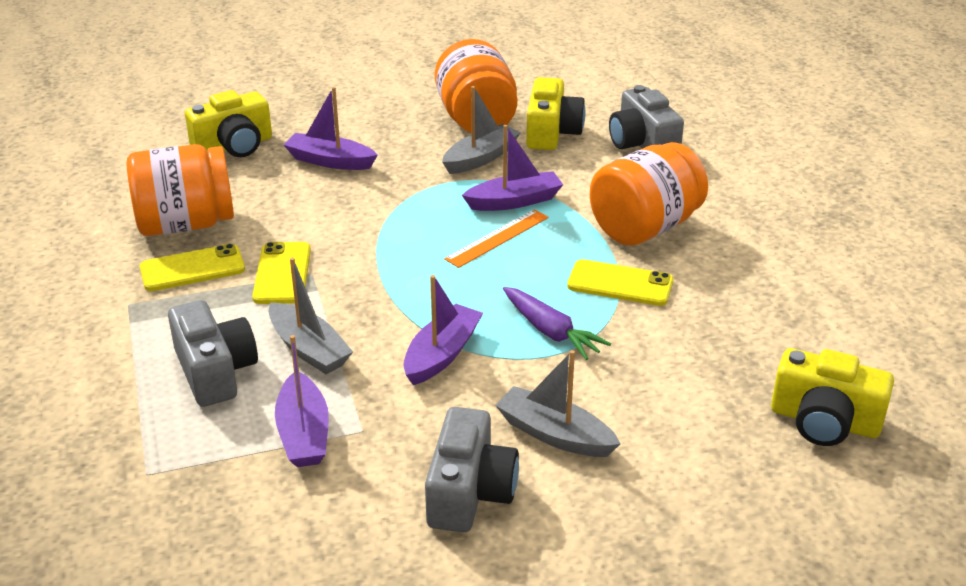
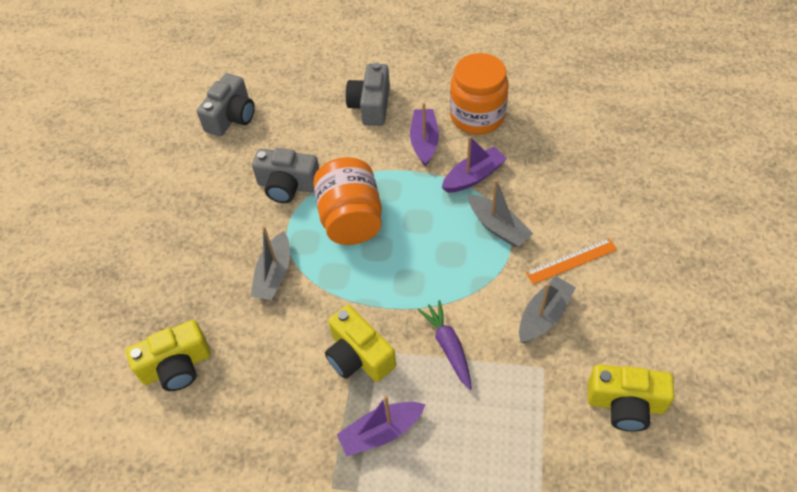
orange jar: [127,144,234,236] [435,39,517,133] [590,142,708,245] = 3 -> [313,157,382,245] [450,53,509,135] = 2
purple boat: [275,335,329,467] [284,87,378,170] [403,275,483,385] [462,125,563,211] = 4 -> [337,396,426,456] [410,103,439,166] [442,136,507,193] = 3
yellow phone: [140,243,245,291] [252,242,311,304] [567,259,674,306] = 3 -> none = 0

